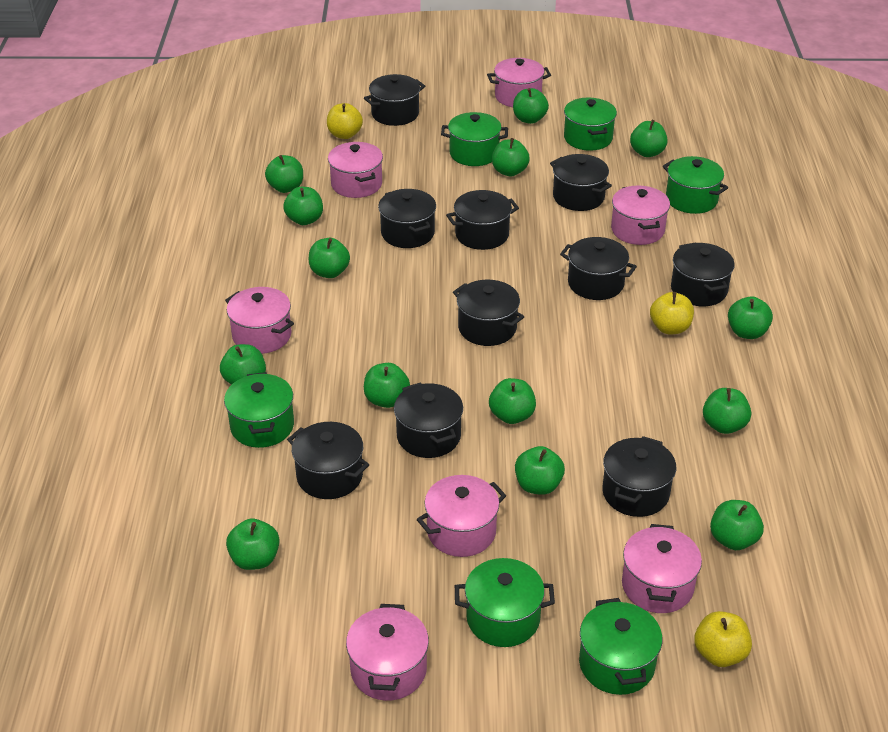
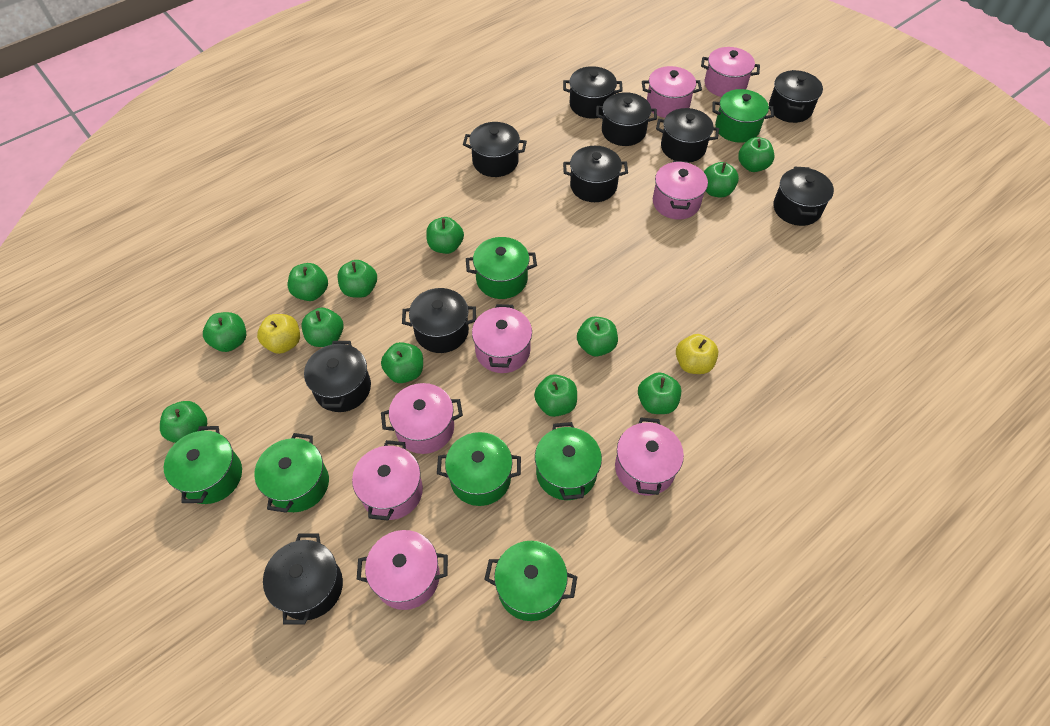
green apple: [220,344,266,385] [226,518,279,570] [265,155,303,193] [283,187,323,225] [309,238,350,278] [364,363,410,408] [489,378,536,424] [492,138,530,176] [513,88,549,124] [515,446,565,495] [630,120,668,157] [703,388,751,434] [710,500,764,550] [728,296,773,339] = 14 -> [160,401,207,443] [203,312,246,352] [288,263,328,301] [301,308,344,347] [338,260,377,298] [381,342,423,383] [426,217,464,254] [534,374,577,417] [577,316,618,356] [638,372,681,414] [704,162,739,198] [738,137,775,172] = 12
green pot: [224,372,294,448] [441,112,508,166] [455,558,555,647] [564,98,617,151] [579,598,662,695] [663,156,728,214] = 6 -> [164,426,242,504] [254,433,329,513] [437,432,521,506] [466,237,537,299] [484,541,577,621] [535,422,602,500] [712,89,774,143] = 7
pink pot: [225,287,294,354] [328,142,383,198] [346,604,429,701] [417,475,506,557] [487,58,551,107] [611,186,670,245] [622,524,702,613] = 7 -> [352,440,423,521] [357,530,448,610] [381,383,463,454] [472,304,532,373] [615,418,684,495] [642,66,702,118] [653,161,708,219] [701,47,760,97] = 8
yellow apple: [327,103,363,139] [650,292,694,334] [694,611,752,667] = 3 -> [257,314,300,354] [676,334,718,374] = 2

